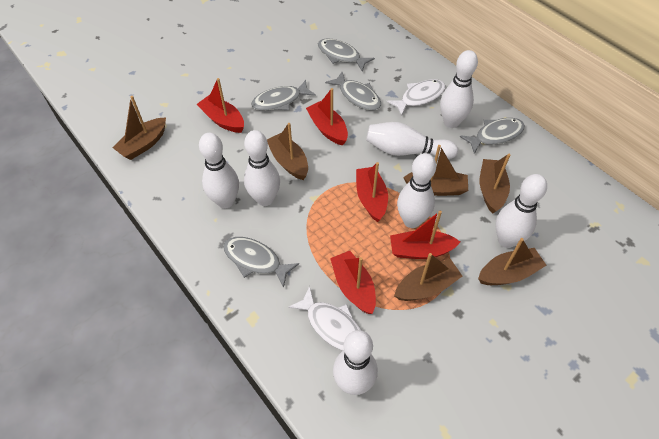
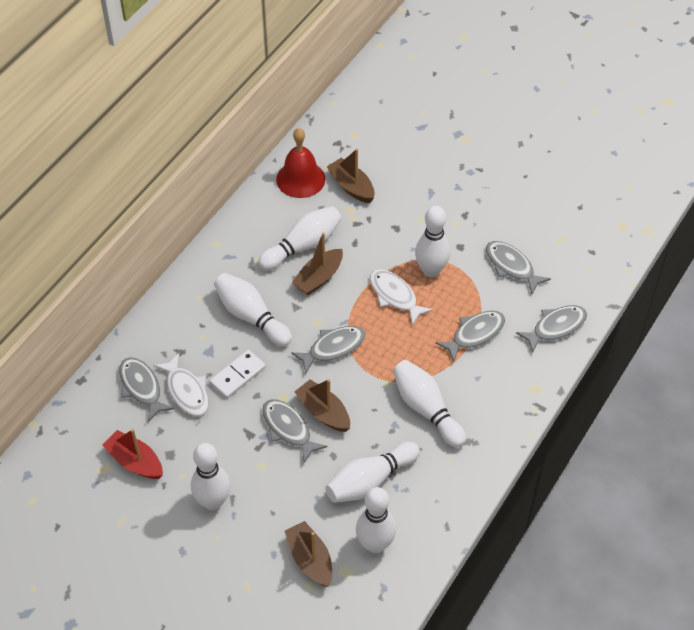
brown boat: [113,96,166,160] [267,123,308,180] [394,253,462,301] [403,145,468,196] [478,238,547,285] [480,154,510,214] = 6 -> [285,521,332,587] [292,232,343,295] [294,379,350,432] [327,149,374,203] = 4
grey fish: [223,237,299,288] [251,80,316,111] [318,38,375,72] [325,72,381,110] [460,118,525,154] = 5 -> [119,357,174,422] [262,399,327,463] [291,326,366,374] [436,311,505,362] [486,241,551,294] [516,305,587,353] = 6
red bell: none = 0 -> [276,128,325,198] = 1
red boat: [197,78,244,133] [306,88,348,146] [330,251,376,314] [356,162,388,222] [390,211,460,259] = 5 -> [102,429,163,479] = 1
white domino: none = 0 -> [210,350,266,399] = 1

